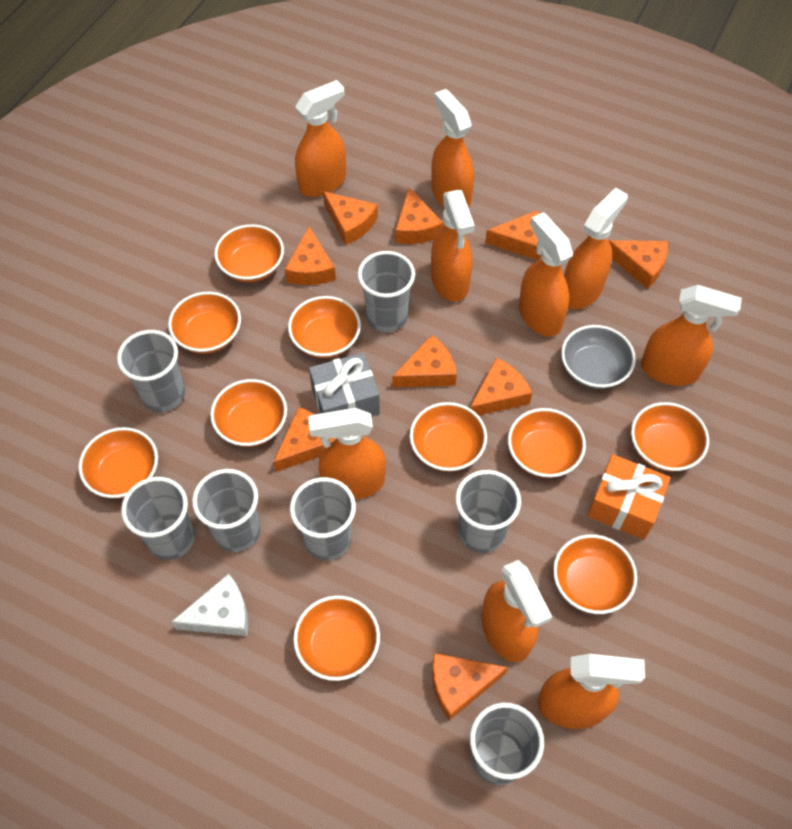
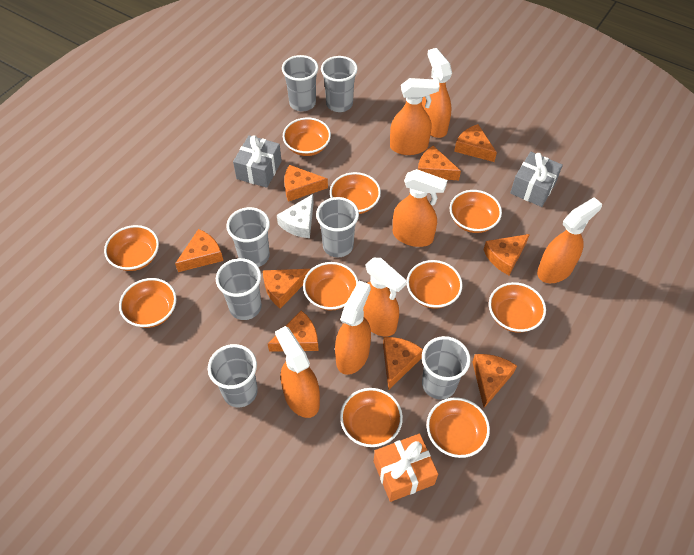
grey bowl: [561,325,636,389] = 1 -> none = 0
grey gift: [309,353,380,417] = 1 -> [233,135,282,188] [510,152,563,207] = 2
orange spray bottle: [295,80,346,197] [308,408,386,499] [431,89,474,208] [431,190,475,302] [481,560,552,662] [519,212,573,337] [537,654,645,729] [564,188,628,310] [641,285,742,386] = 9 -> [275,326,320,418] [335,280,371,375] [363,258,407,336] [390,78,440,155] [393,169,447,247] [422,48,452,138] [537,197,602,283] = 7

